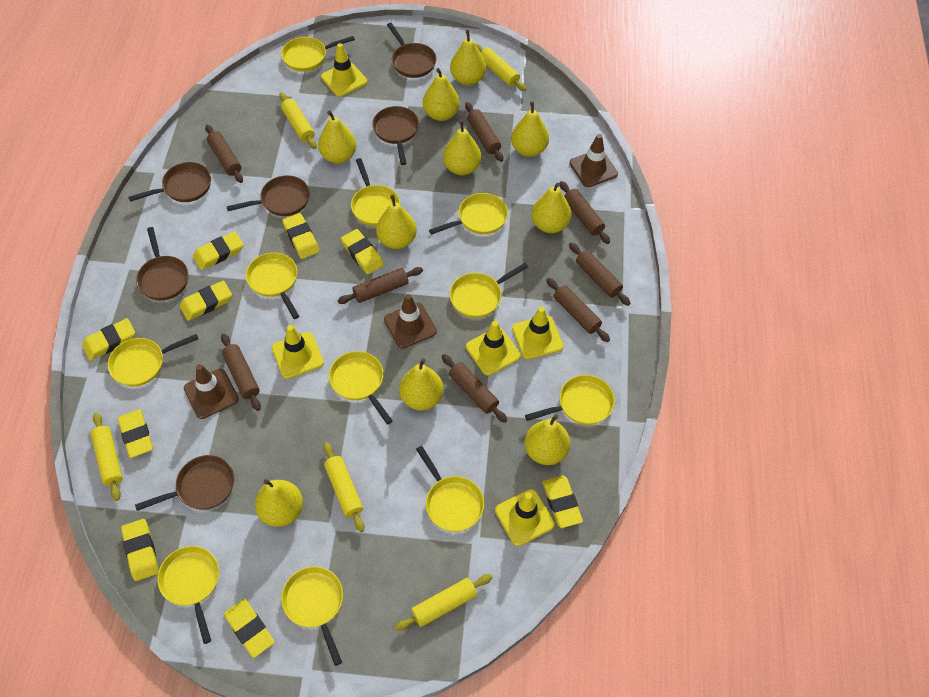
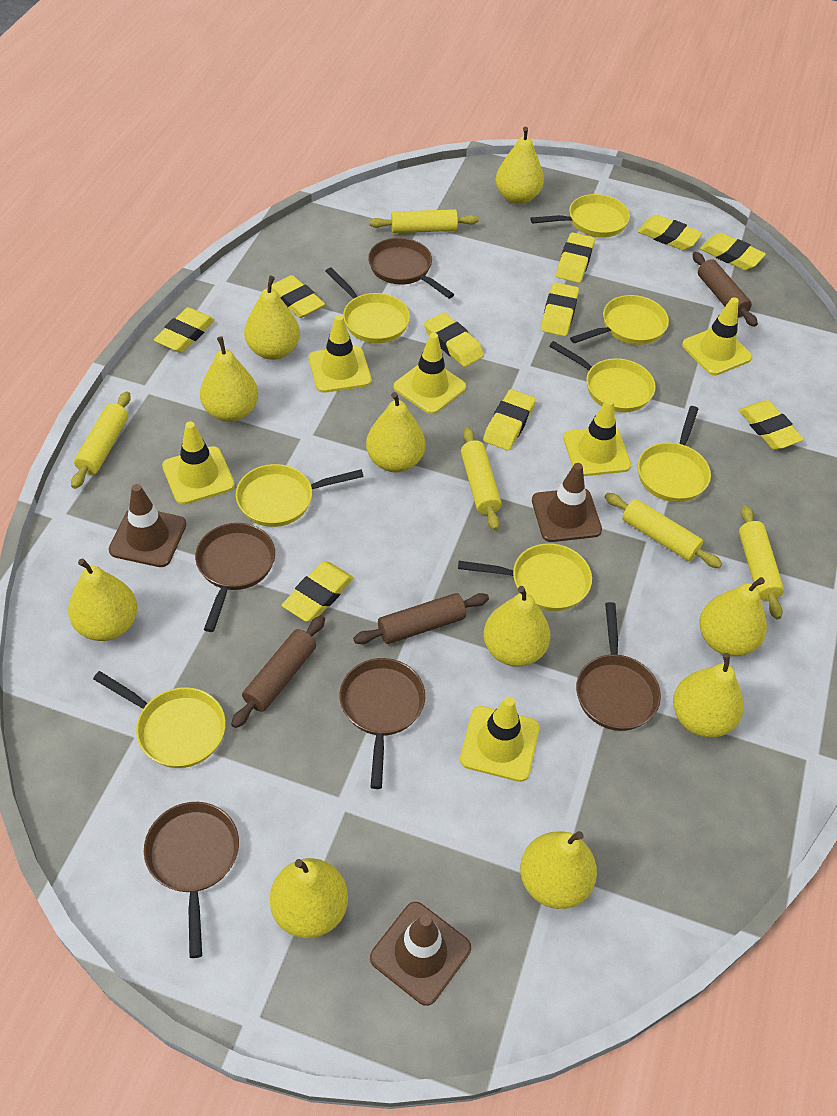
brown pan: [128,162,211,202] [135,455,234,511] [136,227,189,301] [226,175,310,216] [372,106,419,165] [387,23,436,78] = 6 -> [144,802,239,958] [195,523,275,632] [340,658,425,789] [368,238,454,299] [576,602,661,731] = 5
brown rolling pin: [205,125,243,183] [221,334,261,411] [337,267,423,304] [441,354,507,423] [465,102,503,162] [546,278,610,342] [559,181,610,244] [569,243,630,306] = 8 -> [231,615,325,728] [353,593,489,644] [693,252,758,327] = 3
yellow eraser: [82,318,135,361] [118,409,153,458] [121,519,159,581] [180,281,232,321] [193,232,244,270] [224,599,275,658] [282,213,320,259] [341,229,384,274] [542,476,583,528] = 9 -> [154,307,215,353] [271,275,325,318] [282,561,354,622] [424,312,484,367] [483,389,536,450] [541,282,579,336] [556,232,595,283] [638,214,702,250] [700,233,766,270] [739,400,804,450] = 10
yellow pan: [108,334,198,386] [157,546,219,644] [246,252,299,319] [281,36,355,72] [281,567,343,666] [329,351,393,425] [351,158,400,226] [416,446,484,532] [429,193,508,235] [450,263,528,318] [525,375,615,425] = 11 -> [93,671,226,768] [236,464,364,527] [325,267,410,343] [458,543,592,611] [530,194,630,238] [549,341,656,413] [570,295,669,345] [638,406,711,502] = 8
yellow traffic cone: [272,325,324,379] [321,43,367,97] [466,321,521,376] [495,489,555,546] [512,307,563,360] = 5 -> [162,422,235,505] [308,315,372,393] [393,333,466,414] [460,697,539,782] [563,398,631,476] [682,297,752,375] = 6

